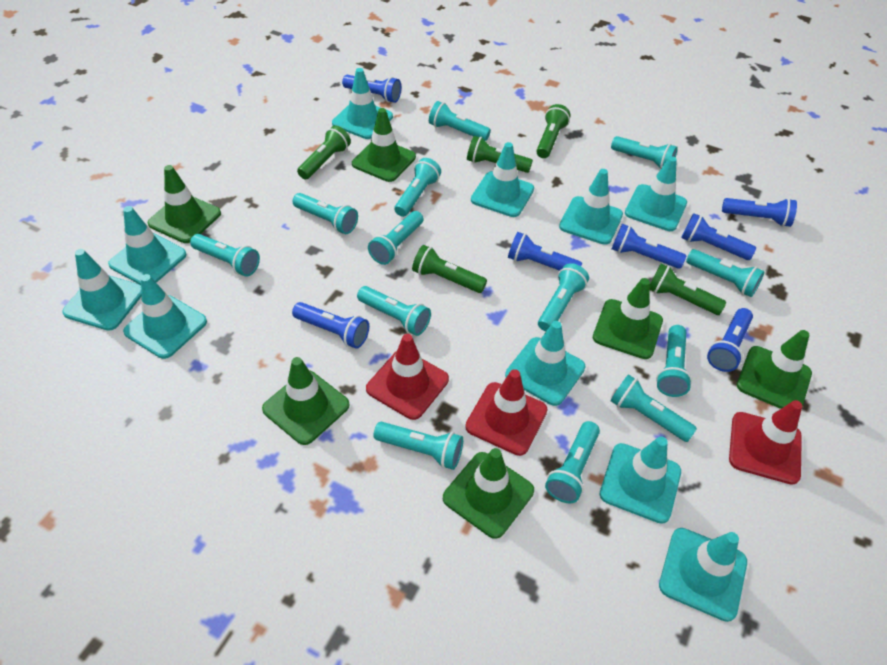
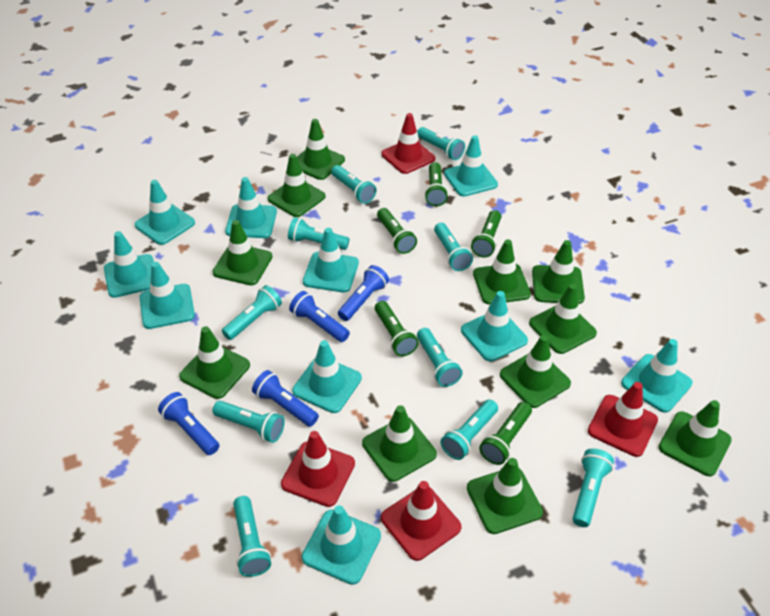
blue flashlight: [292,302,369,349] [342,75,401,103] [508,232,582,271] [612,224,686,269] [681,213,756,260] [707,308,753,372] [722,198,797,227] = 7 -> [158,392,220,455] [252,370,319,427] [289,291,350,342] [338,265,389,321] = 4
green traffic cone: [147,165,221,243] [262,357,350,445] [352,108,416,182] [443,448,534,539] [593,278,663,359] [737,330,812,409] = 6 -> [179,326,250,399] [212,220,272,285] [268,154,326,217] [297,119,345,180] [362,405,437,482] [467,458,543,534] [473,239,531,304] [500,335,571,408] [529,284,597,354] [532,240,585,304] [659,400,732,476] = 11
red traffic cone: [366,334,449,420] [465,369,548,456] [729,400,802,485] = 3 -> [281,431,355,507] [381,113,435,174] [381,481,461,561] [588,382,658,457] = 4
turquoise flashlight: [190,234,260,277] [293,193,358,234] [357,286,431,336] [368,211,424,265] [373,422,463,470] [394,158,441,217] [429,101,491,141] [538,263,589,331] [545,421,600,504] [610,374,697,442] [611,136,678,169] [656,325,692,397] [686,249,765,297] = 13 -> [212,401,285,443] [222,285,282,340] [233,496,271,577] [288,217,349,250] [331,165,377,204] [417,127,465,160] [417,328,463,387] [434,223,473,271] [440,400,498,460] [573,449,614,527] = 10

